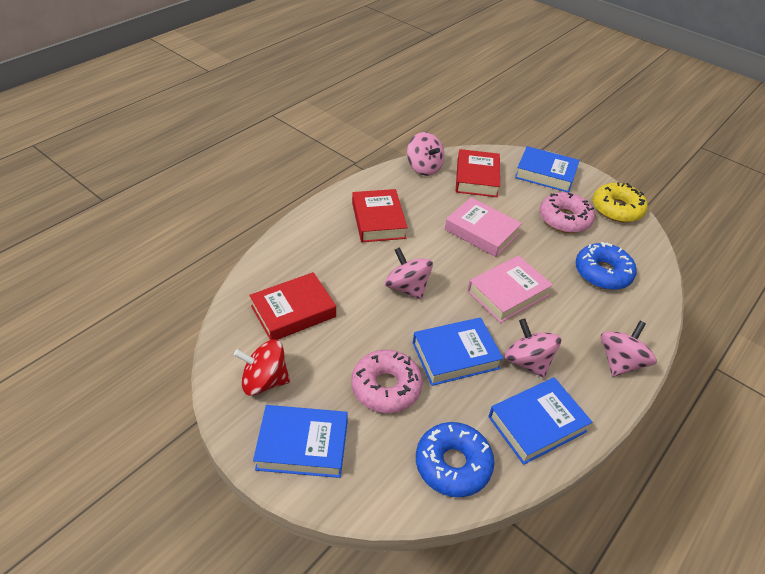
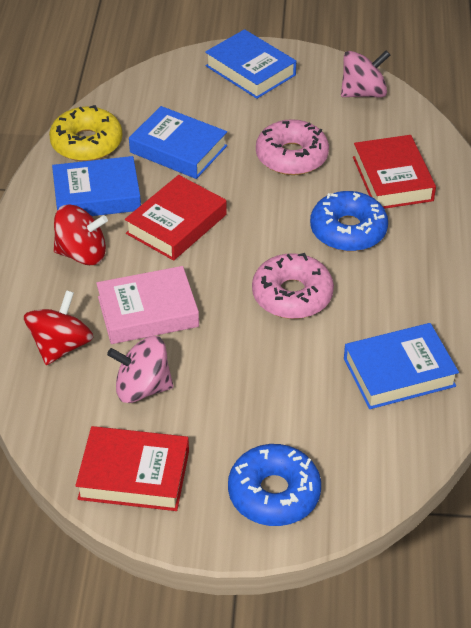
pink book: [445,198,522,257] [467,256,553,323] = 2 -> [96,266,199,344] = 1
pink spinning top: [385,247,433,300] [407,132,445,176] [505,319,561,378] [601,321,657,377] = 4 -> [107,336,173,403] [341,50,390,97] = 2
red spinning top: [234,339,290,396] = 1 -> [24,290,93,365] [54,205,108,265] = 2

